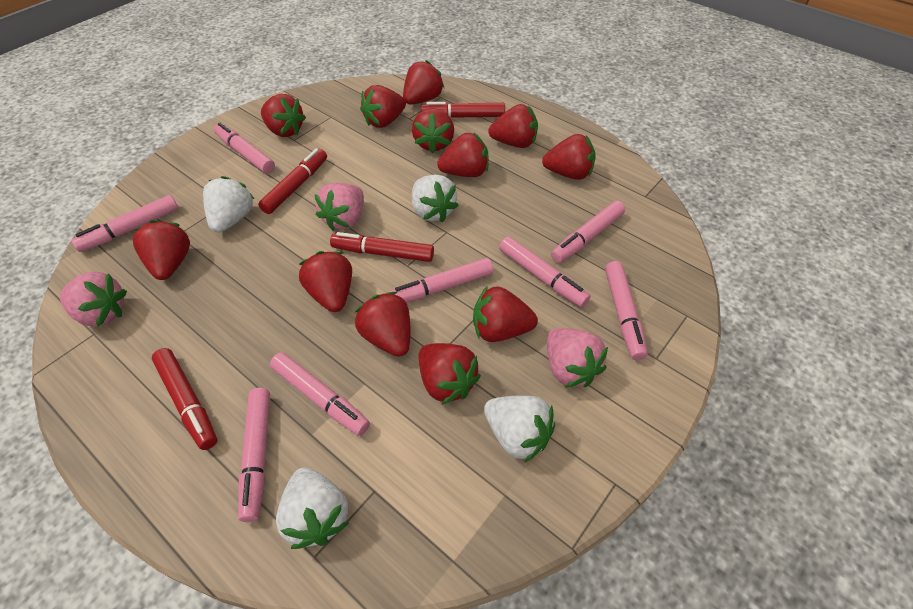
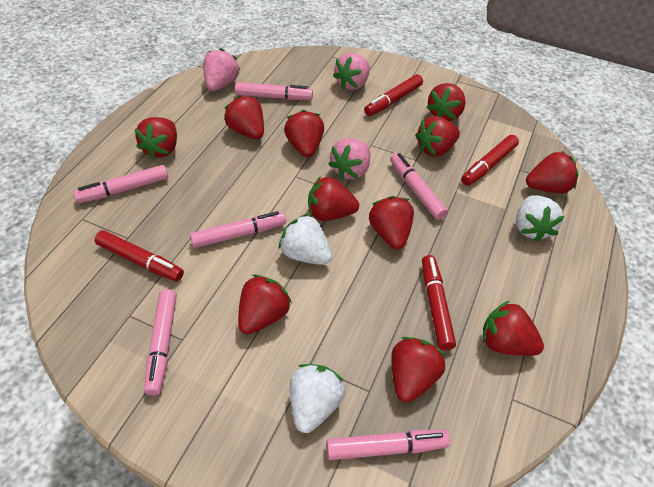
pink marker: [71,195,178,252] [214,123,275,173] [238,388,270,522] [270,352,370,436] [389,258,493,303] [499,236,590,307] [551,201,625,263] [605,261,648,360] = 8 -> [73,165,168,203] [144,289,177,395] [190,211,286,248] [235,82,313,100] [326,430,450,460] [390,153,448,220] = 6
red strawberry: [133,220,190,280] [261,94,306,137] [299,251,352,312] [355,292,410,357] [360,85,406,128] [403,60,444,104] [412,108,454,153] [419,343,481,405] [437,133,489,177] [473,286,538,342] [488,104,538,148] [542,134,596,180] = 12 -> [135,117,177,159] [224,95,264,139] [238,275,292,334] [284,110,324,158] [308,176,359,221] [369,196,414,249] [391,337,446,403] [415,116,460,157] [426,83,466,121] [483,301,544,356] [526,152,579,194] = 11
white strawberry: [203,176,254,233] [276,467,349,549] [412,175,459,222] [484,395,555,463] = 4 -> [279,214,332,265] [290,364,345,433] [516,195,565,242] = 3

